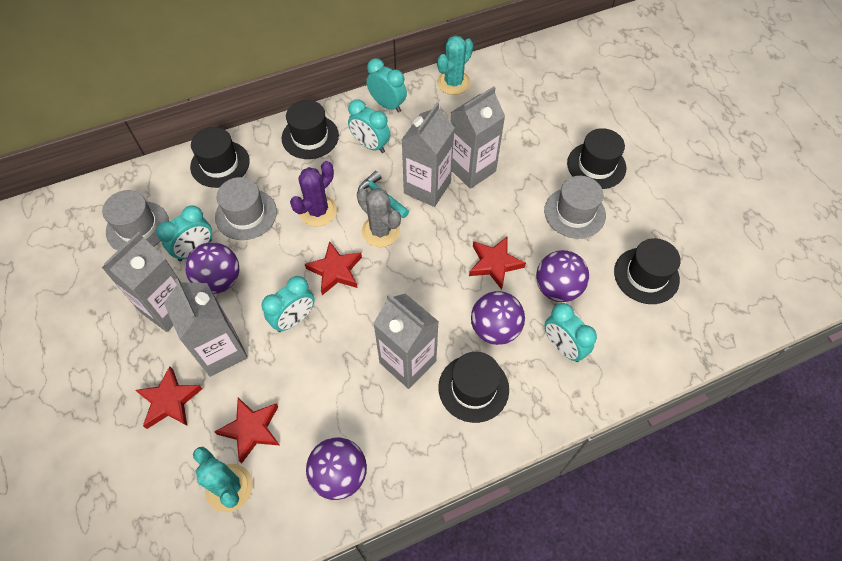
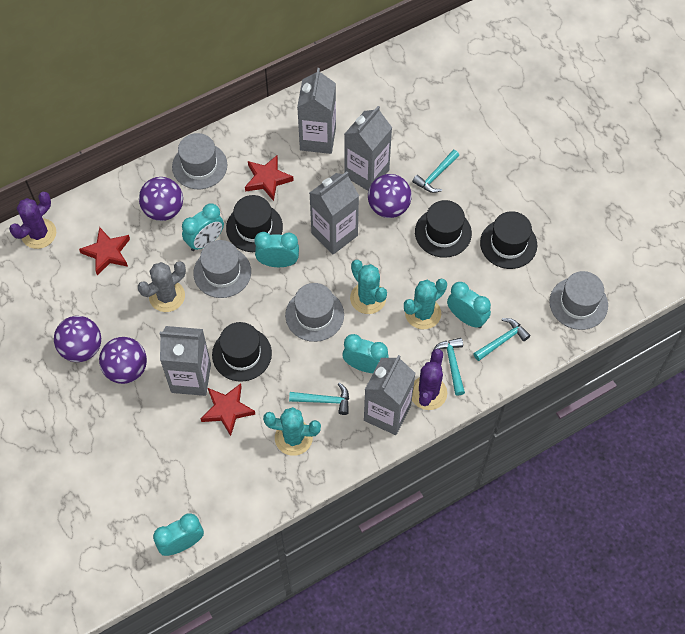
black hat: [190,127,250,188] [282,100,339,159] [439,352,509,423] [567,128,626,189] [614,238,681,304] = 5 -> [212,322,272,382] [226,195,283,252] [415,200,472,258] [480,211,537,269] = 4
grey hat: [102,190,169,251] [215,177,277,240] [544,176,606,239] = 3 -> [172,133,227,189] [193,240,251,298] [285,283,344,342] [549,271,608,330] = 4
purple cactus: [290,161,337,227] = 1 -> [9,192,56,249] [412,349,447,410] = 2
red star: [135,366,203,429] [214,397,280,464] [305,241,362,295] [469,237,526,290] = 4 -> [79,227,130,275] [201,383,255,436] [245,155,294,201] = 3
turquoise cactus: [193,447,253,512] [437,35,473,95] = 2 -> [263,407,321,456] [350,260,387,314] [404,279,447,329] = 3
turquoise hammer: [358,171,409,218] = 1 -> [289,383,349,415] [412,150,459,193] [433,338,465,396] [473,318,530,361] = 4

